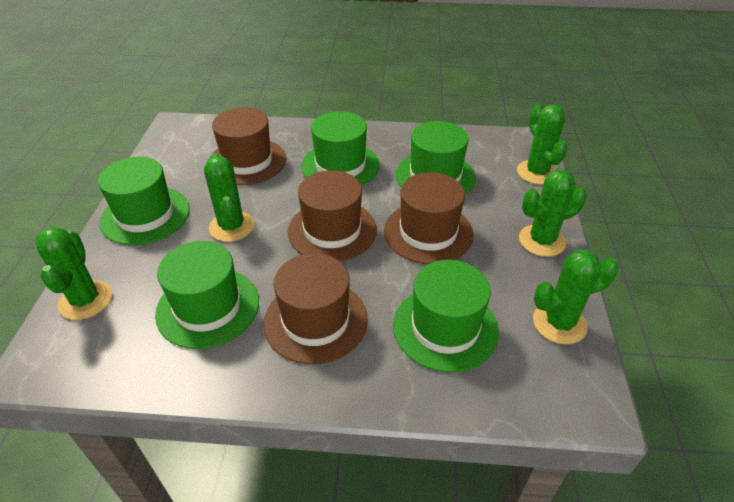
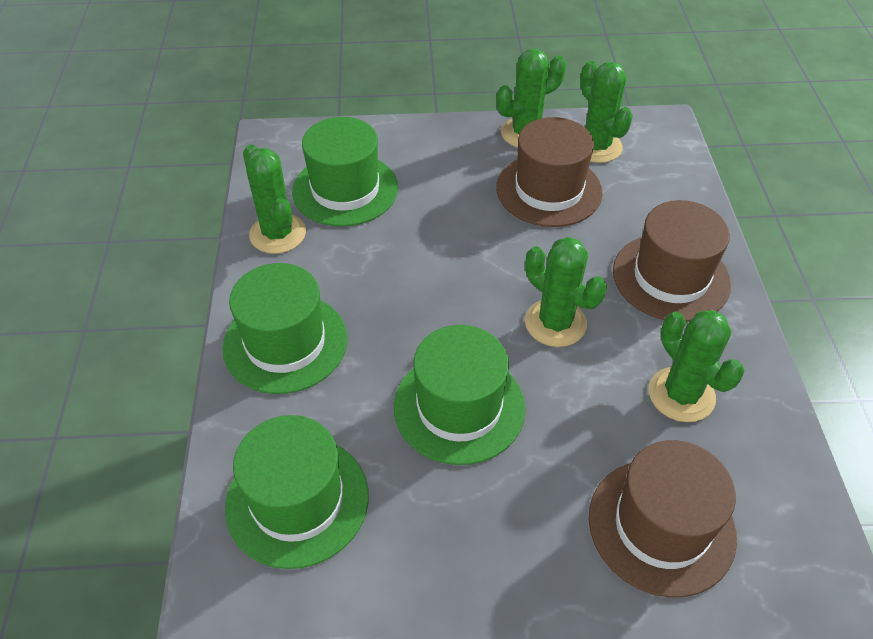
brown hat: [209,108,286,185] [263,253,368,364] [288,170,377,261] [384,172,474,264] = 4 -> [496,117,603,227] [589,440,737,598] [613,200,731,322] = 3
green hat: [98,157,190,245] [155,241,259,349] [301,111,380,186] [393,260,499,372] [396,121,476,195] = 5 -> [222,263,347,394] [225,415,369,569] [292,117,398,227] [394,325,526,465] = 4

